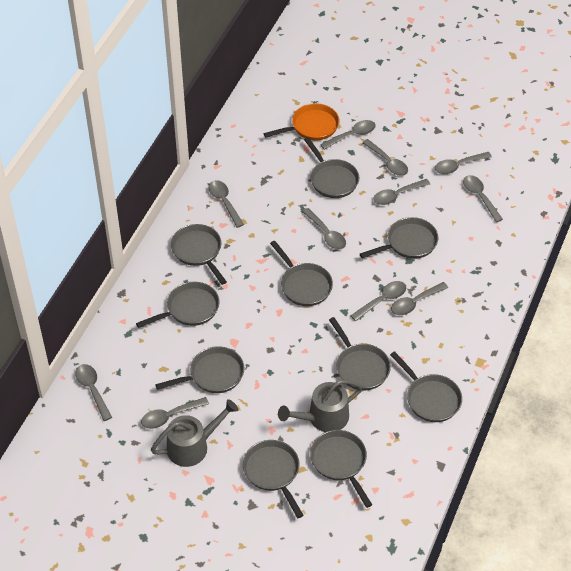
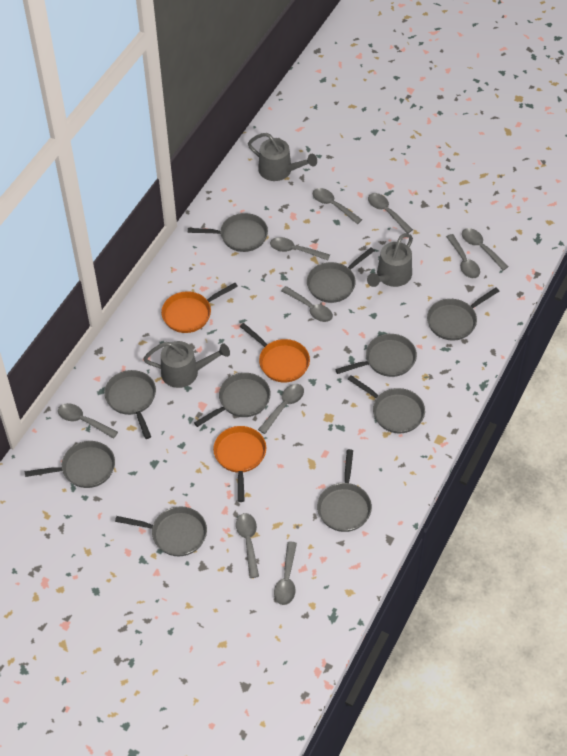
grey spoon: [75,364,112,421] [141,397,209,429] [209,180,244,228] [302,208,346,249] [320,120,376,150] [350,281,406,321] [362,139,408,176] [373,179,430,205] [391,282,448,315] [435,152,492,174] [463,175,503,222] = 11 -> [58,403,118,439] [236,513,259,578] [258,384,304,434] [270,237,330,261] [274,541,297,605] [281,286,333,322] [313,188,362,224] [368,193,413,233] [446,234,480,278] [462,228,509,270] = 10
grey watering can: [151,399,239,467] [278,380,363,432] = 2 -> [143,341,230,388] [248,133,317,181] [367,233,413,287] = 3
orange pan: [264,103,339,140] = 1 -> [161,283,238,333] [213,426,266,502] [240,323,310,383] = 3

